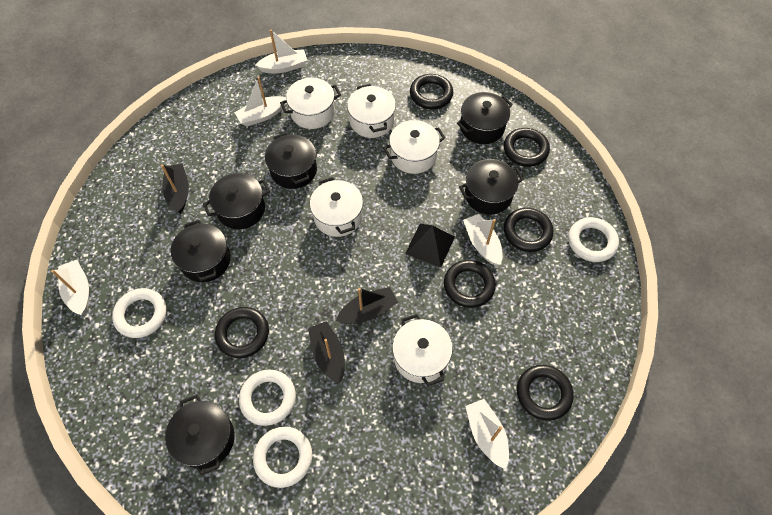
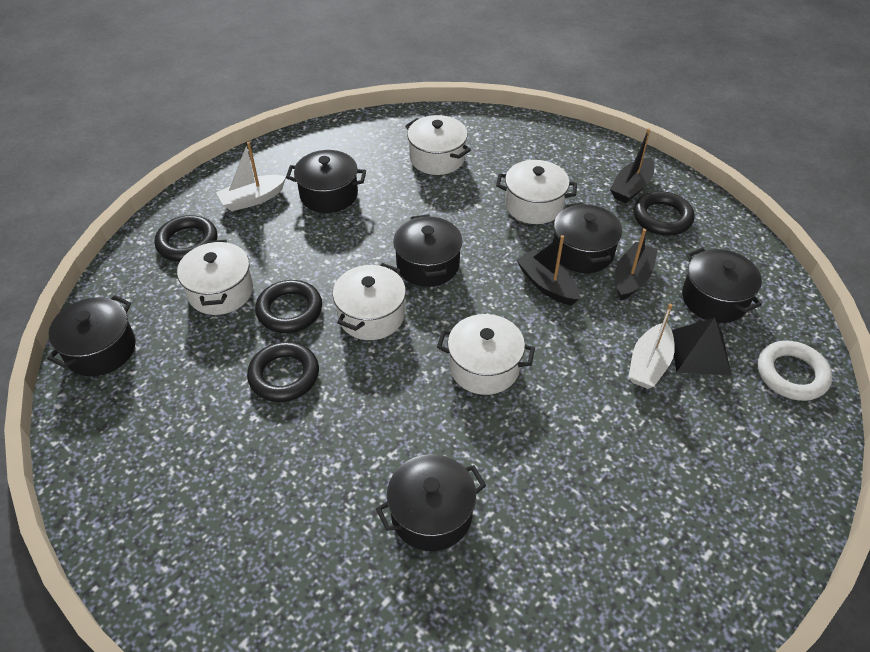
black ring: [215,307,269,358] [410,74,453,109] [444,260,496,308] [504,128,550,167] [504,208,554,252] [517,365,574,421] = 6 -> [155,215,217,262] [247,342,319,402] [255,280,322,333] [633,191,694,236] = 4
white boat: [51,260,89,315] [234,76,286,127] [256,30,307,73] [463,214,503,266] [465,399,509,469] = 5 -> [216,142,286,211] [628,304,675,389] = 2
white ring: [112,288,167,338] [239,369,296,426] [253,427,312,488] [568,217,619,262] = 4 -> [758,340,832,401] = 1

